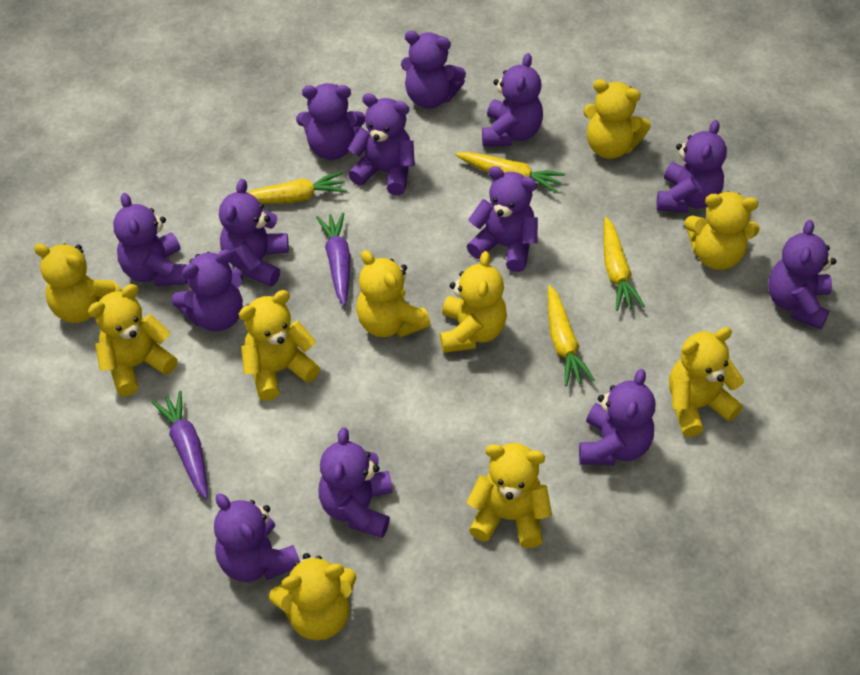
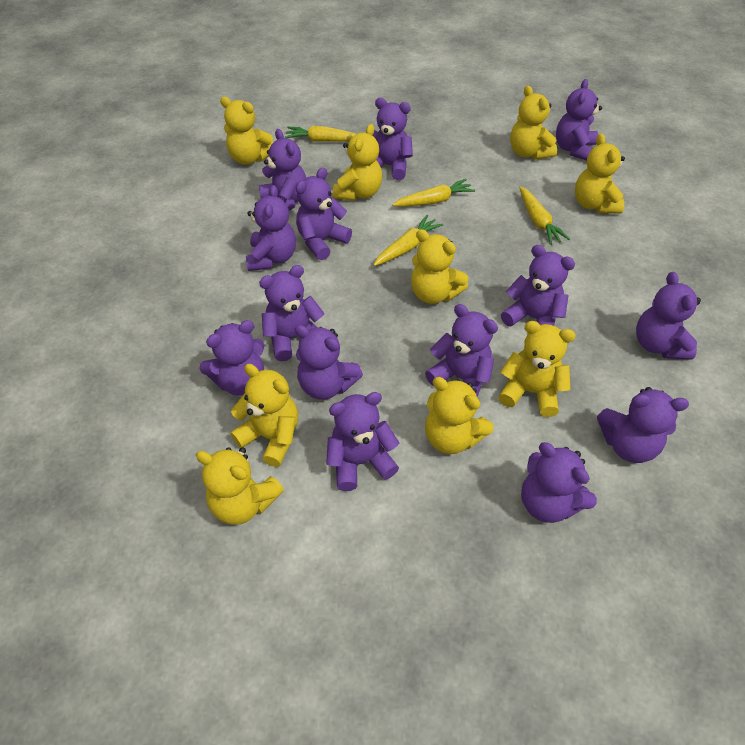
purple carrot: [152,390,208,499] [316,213,351,306] = 2 -> none = 0
purple teddy bear: [113,193,188,286] [171,249,243,331] [214,493,300,582] [219,179,289,286] [296,83,365,160] [319,427,393,538] [347,93,415,195] [401,31,466,109] [467,166,538,272] [482,53,543,146] [579,369,655,465] [656,120,727,213] [768,220,836,329] = 13 -> [199,320,264,396] [246,185,296,271] [259,129,306,211] [259,265,325,361] [294,325,363,400] [296,168,352,260] [326,392,399,491] [372,98,413,180] [425,304,498,396] [501,245,575,326] [521,442,597,523] [556,79,602,161] [597,387,689,463] [636,272,701,360] = 14
yellow teddy bear: [34,243,122,323] [88,284,178,396] [239,290,320,401] [269,553,356,640] [356,250,431,338] [440,251,507,353] [467,443,552,548] [583,79,651,159] [669,327,744,437] [684,191,760,270] = 10 -> [196,447,284,525] [220,97,273,165] [231,364,298,467] [333,124,382,201] [411,229,468,304] [425,377,493,454] [498,321,576,417] [510,85,557,160] [575,134,625,214] = 9

